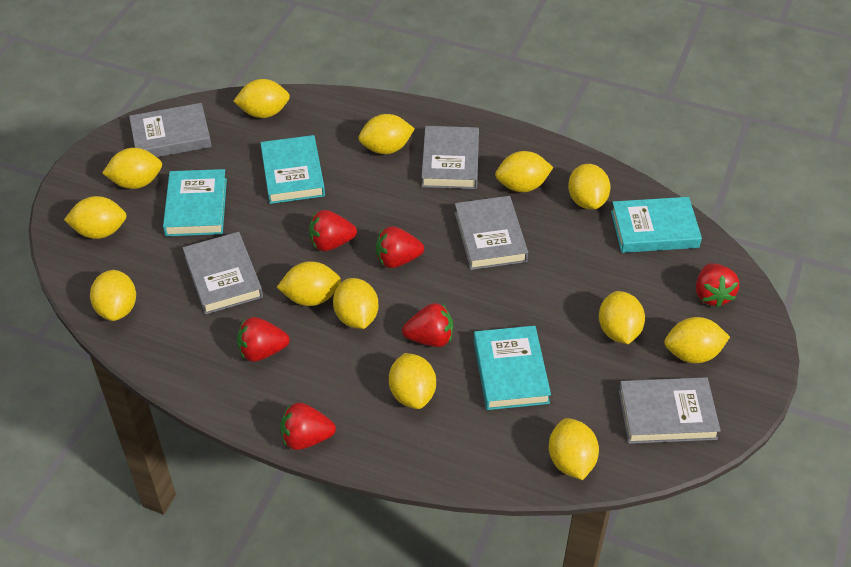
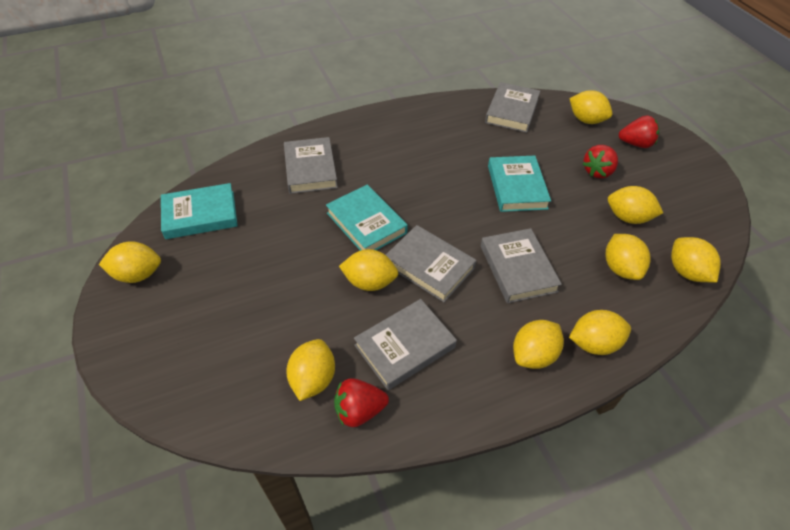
red strawberry: [237,317,290,362] [280,402,336,450] [309,210,357,251] [376,226,424,268] [402,303,453,347] [696,263,739,308] = 6 -> [334,378,389,427] [583,145,618,178] [618,115,659,148] = 3
turquoise book: [163,169,227,236] [260,135,325,204] [474,326,551,410] [611,197,702,253] = 4 -> [161,183,238,239] [326,185,408,251] [488,156,551,212] = 3
yellow lemon: [64,196,127,239] [90,270,136,321] [102,148,162,189] [233,79,290,118] [277,261,341,306] [333,278,378,329] [358,114,415,154] [389,353,436,409] [495,151,553,192] [549,418,599,480] [568,164,611,210] [599,291,645,344] [664,317,730,363] = 13 -> [99,241,161,283] [286,339,335,401] [339,249,398,291] [513,320,564,369] [569,90,612,124] [569,310,631,355] [605,234,651,280] [608,186,663,224] [671,237,721,282] = 9

